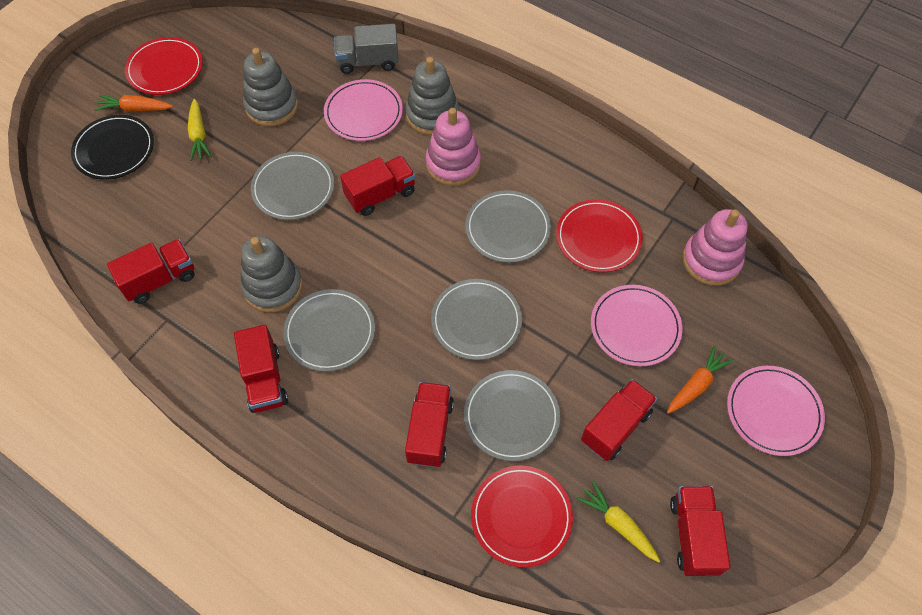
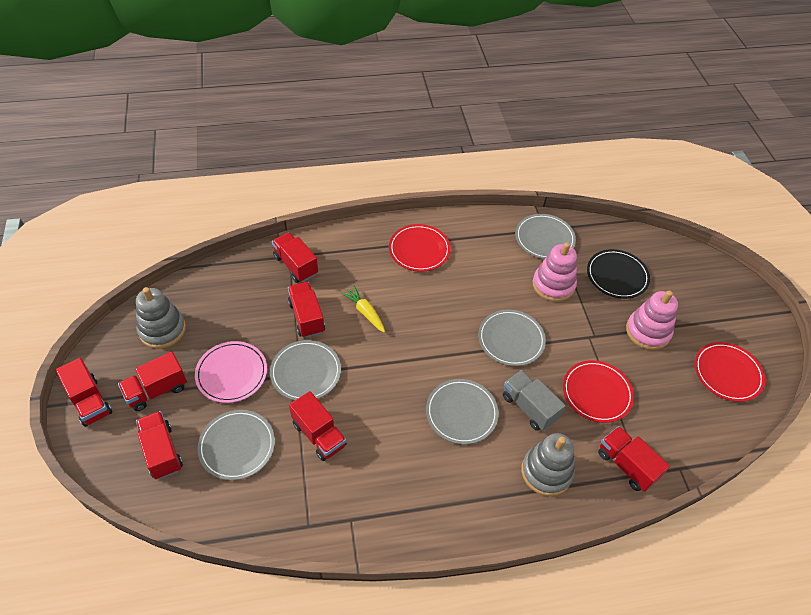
grey stacking toy: [240,236,303,312] [243,48,298,126] [405,57,459,135] = 3 -> [136,287,186,349] [521,433,575,496] = 2
orange carrot: [94,95,173,112] [667,346,734,414] = 2 -> none = 0
pink plate: [324,79,403,141] [591,285,683,366] [727,366,825,456] = 3 -> [195,341,267,403] = 1
red truck: [107,239,195,304] [234,325,288,413] [340,156,416,216] [405,382,454,467] [581,379,657,461] [670,486,730,576] = 6 -> [56,358,112,427] [118,352,187,411] [136,411,183,479] [272,232,318,283] [288,282,325,338] [289,391,347,461] [598,426,670,492] = 7
yellow carrot: [188,99,212,161] [576,481,660,562] = 2 -> [341,286,385,333] = 1

